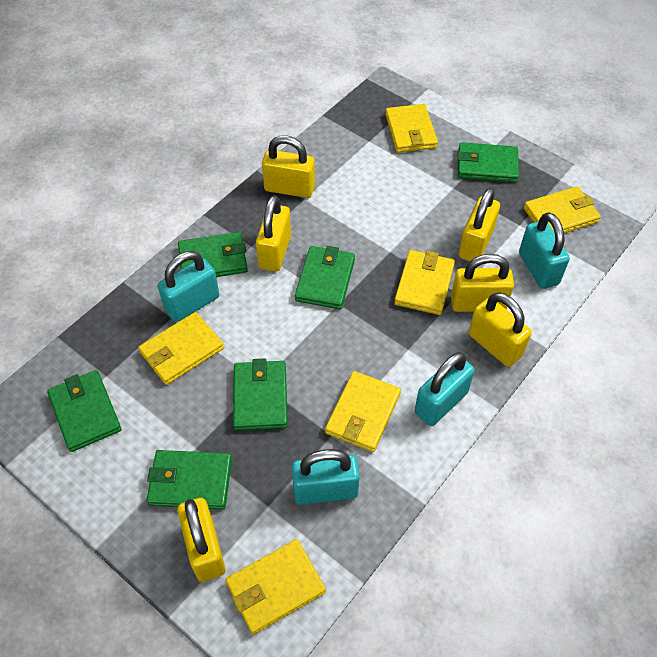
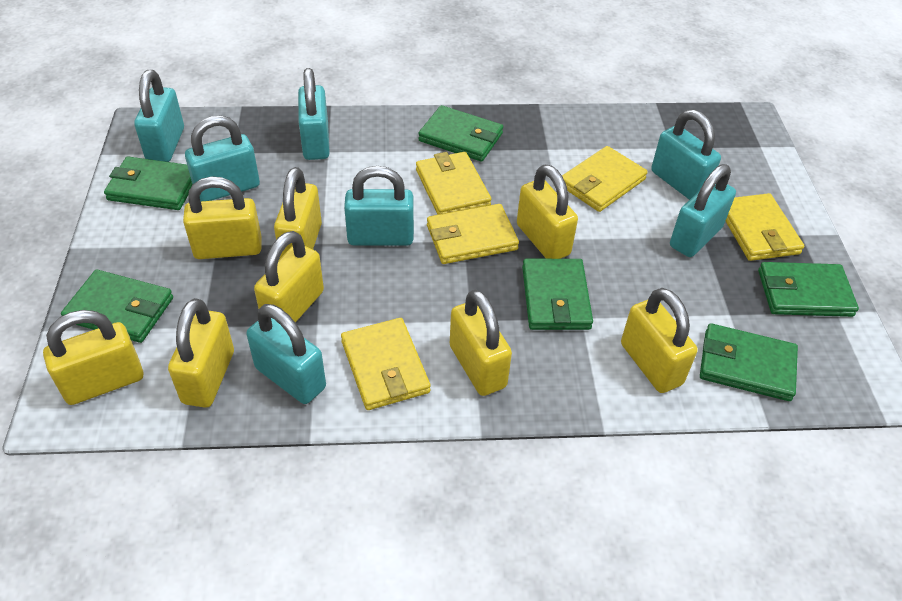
turquoise padlock: [158,251,219,322] [292,449,360,505] [415,352,475,426] [519,212,570,289] = 4 -> [134,70,184,162] [185,115,260,201] [246,304,326,404] [298,68,330,160] [344,166,414,246] [651,110,721,200] [670,164,736,257] = 7
yellow padlock: [177,498,225,582] [256,195,291,272] [262,136,315,198] [451,254,514,312] [459,188,500,261] [469,292,532,367] = 6 -> [43,310,143,405] [168,298,234,408] [183,176,262,259] [254,231,324,323] [274,167,322,258] [450,289,512,396] [517,165,578,259] [621,288,698,393] = 8
yellow wallet: [138,312,224,385] [225,539,326,635] [325,371,401,452] [385,104,438,153] [394,250,455,315] [524,186,601,233] = 6 -> [341,318,431,410] [416,152,491,215] [427,204,519,264] [562,146,648,212] [726,193,804,261] = 5

